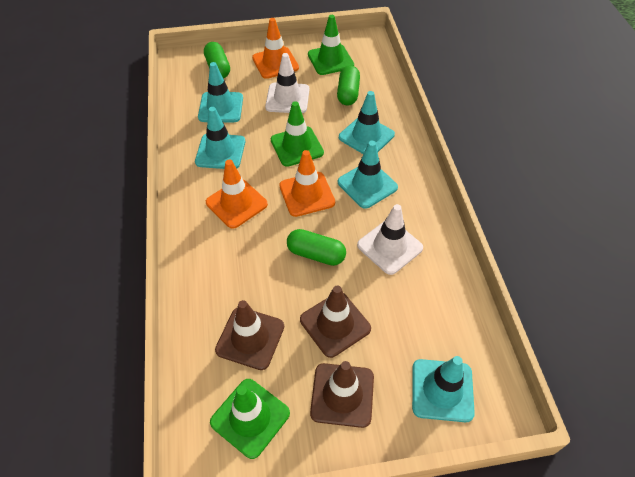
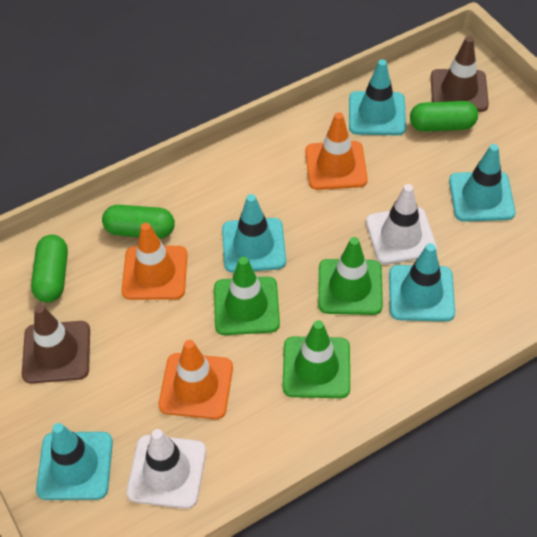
brown traffic cone: [215,300,284,370] [300,286,371,358] [310,361,374,428] = 3 -> [22,305,90,383] [431,36,489,112] = 2

